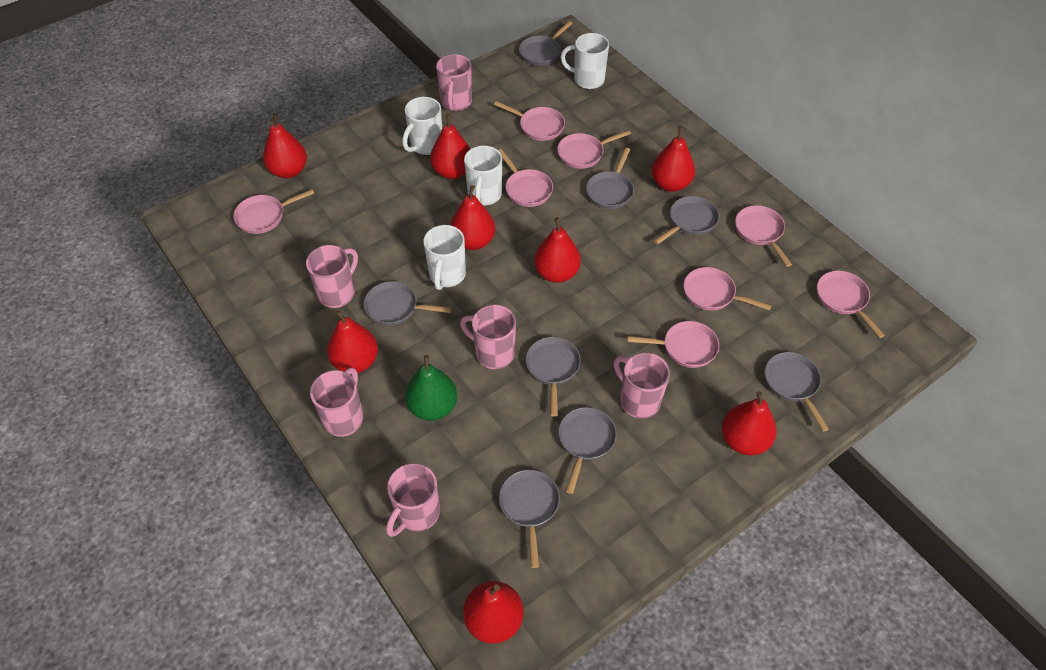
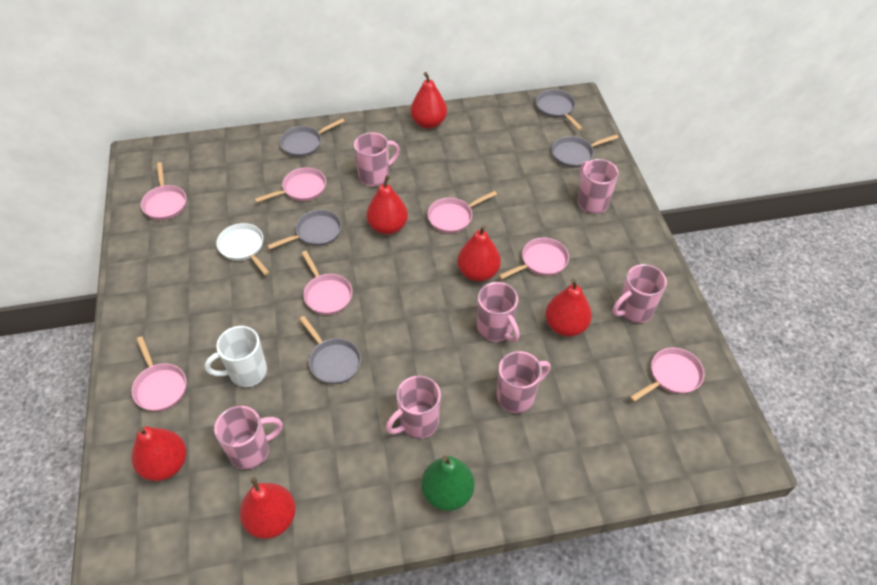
grey pan: [364,281,452,326] [499,470,560,568] [519,21,573,66] [526,337,581,417] [558,407,617,494] [586,148,634,209] [654,196,719,245] [765,352,829,431] = 8 -> [267,210,342,250] [280,118,345,157] [299,316,361,384] [536,89,583,130] [552,134,619,168] = 5
pink mug: [306,245,358,308] [310,368,364,437] [386,463,440,537] [436,54,472,111] [460,305,516,369] [614,353,670,419] = 6 -> [214,406,283,470] [354,132,400,186] [386,376,441,439] [477,282,520,342] [497,351,551,413] [577,159,619,214] [612,264,667,323] = 7
pink pan: [233,189,314,234] [494,101,565,141] [498,149,553,207] [557,130,631,169] [627,321,719,368] [684,267,772,311] [735,205,792,267] [817,271,885,338] = 8 -> [132,336,186,412] [141,162,186,220] [255,167,326,203] [301,251,352,315] [427,191,497,233] [498,238,569,280] [630,348,704,402] = 7
red pear: [263,113,307,178] [327,310,378,373] [430,114,470,179] [450,185,495,250] [463,581,524,644] [534,217,581,283] [651,126,695,192] [722,391,777,455] = 8 -> [131,426,187,481] [240,477,296,539] [366,175,408,235] [410,72,447,129] [457,225,501,282] [545,279,592,337] = 6
white mug: [402,97,442,155] [423,225,466,290] [464,146,502,205] [561,33,609,89] = 4 -> [205,326,267,387] = 1
white pan: none = 0 -> [216,223,270,275] = 1

